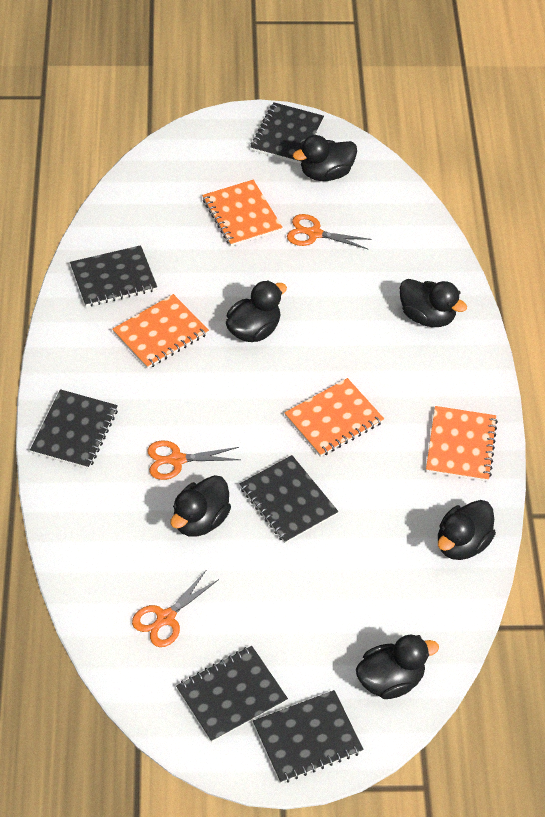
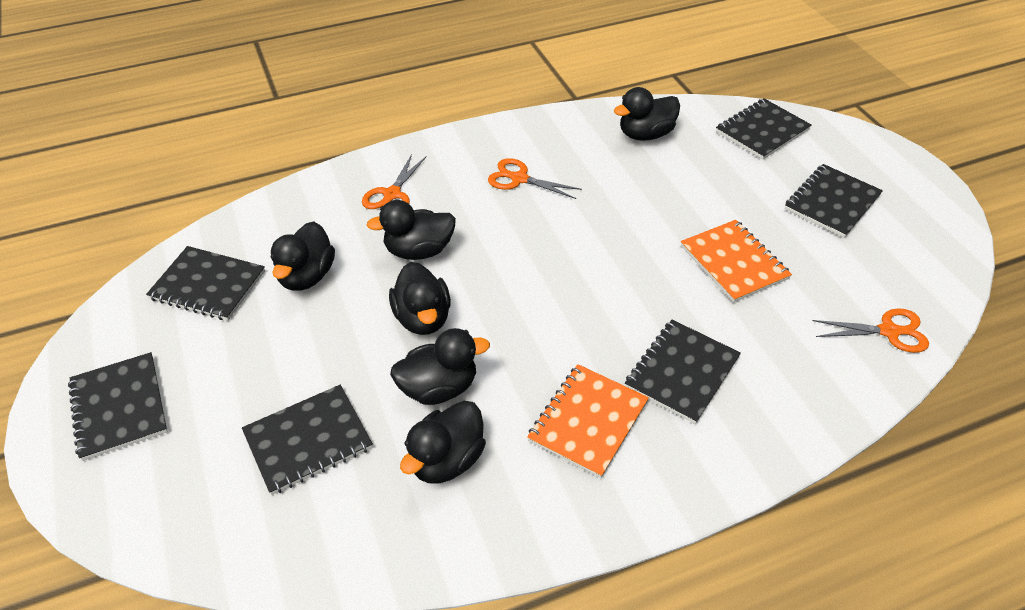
orange notebook: [112,294,209,369] [202,180,283,246] [284,378,384,457] [426,406,498,482] = 4 -> [527,364,649,478] [681,220,792,302] = 2

